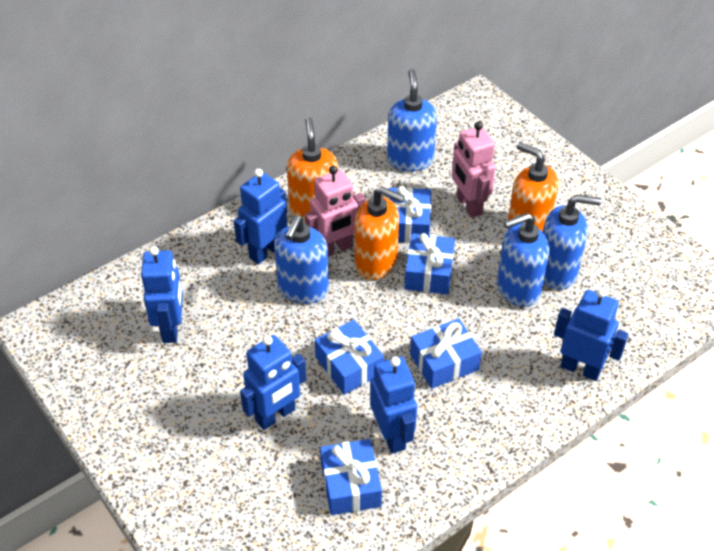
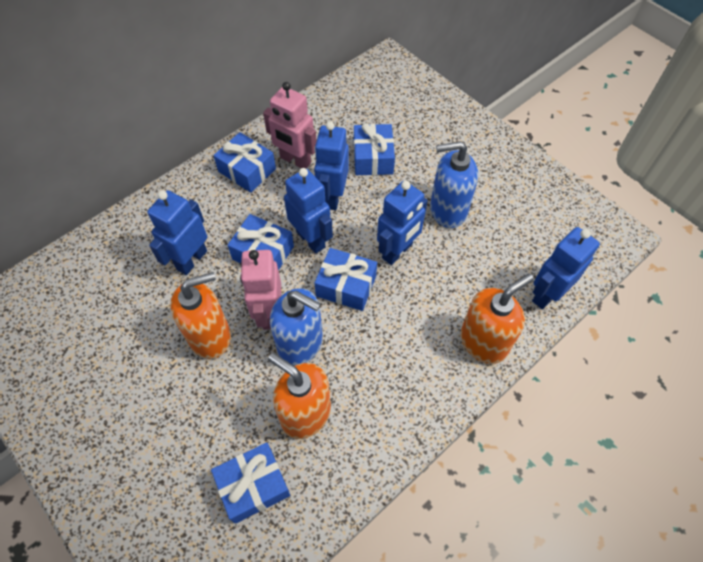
blue soap dispenser: [274,215,329,304] [387,69,437,171] [497,213,549,307] [543,195,601,290] = 4 -> [270,288,323,366] [430,141,478,228] = 2

